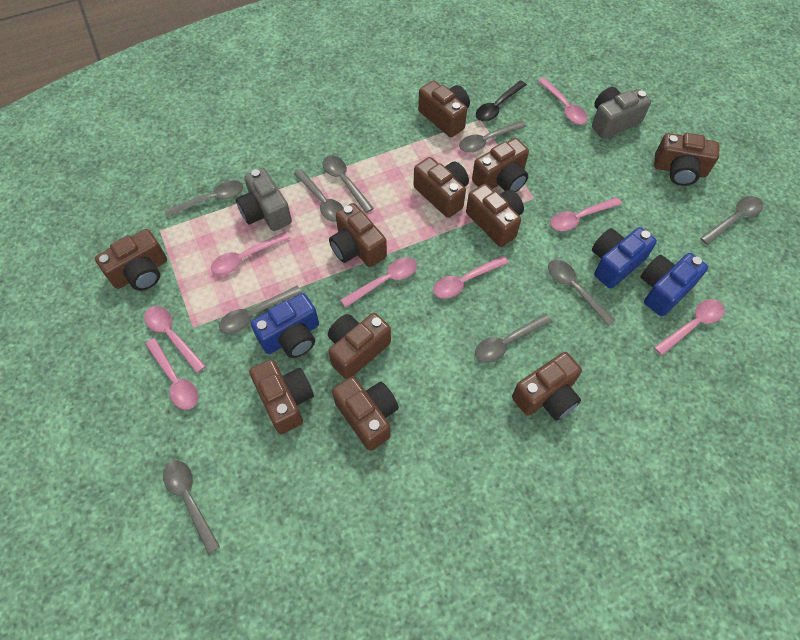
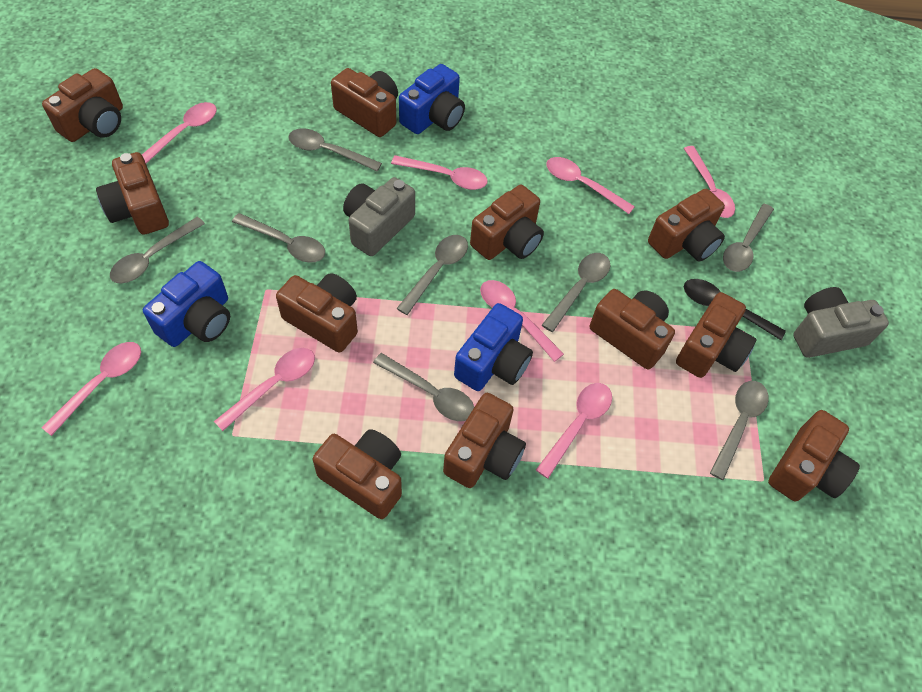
grey spoon: [163,460,220,554] [165,180,244,217] [219,286,302,334] [294,169,344,222] [322,156,374,213] [459,121,526,153] [475,313,552,363] [548,260,615,326] [700,196,763,245] = 9 -> [110,217,205,284] [232,213,325,263] [288,128,382,171] [373,353,474,421] [396,235,468,315] [542,253,610,332] [710,381,769,480] [723,204,774,272] = 8

